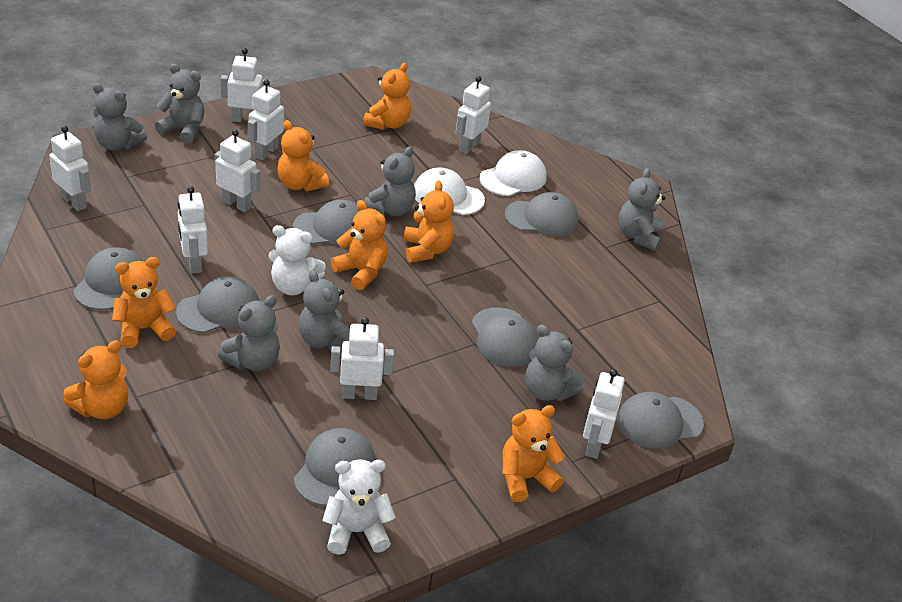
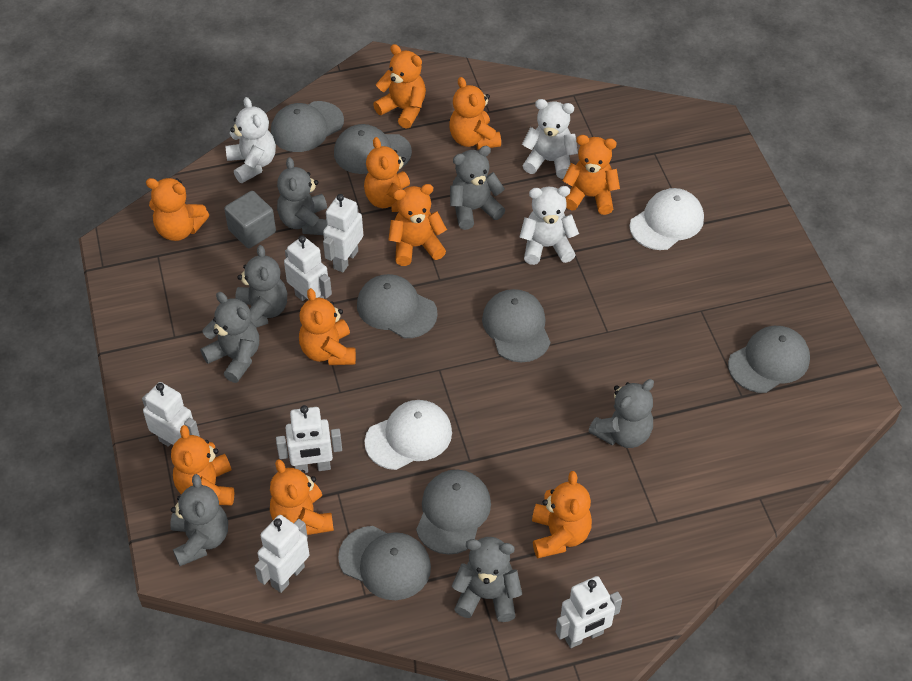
grey cube: none = 0 -> [224,191,276,248] = 1
orange teddy bear: [63,340,128,419] [112,257,176,348] [277,120,329,191] [331,200,387,290] [363,63,411,130] [404,181,454,263] [502,405,565,502] = 7 -> [146,178,209,241] [171,425,234,506] [270,459,334,535] [299,288,356,365] [364,137,410,212] [373,44,426,129] [388,184,447,266] [449,77,501,150] [532,471,592,558] [562,135,620,215] = 10
white robot: [49,126,91,211] [178,186,208,274] [215,129,260,212] [221,48,270,122] [248,79,284,160] [330,317,394,400] [456,76,491,154] [583,369,625,459] = 8 -> [142,382,200,447] [255,515,310,593] [276,405,342,473] [284,235,332,301] [323,194,363,273] [556,576,622,648] = 6
white teddy bear: [268,225,326,295] [322,459,396,555] = 2 -> [226,97,276,183] [519,186,579,265] [522,99,578,179] = 3

